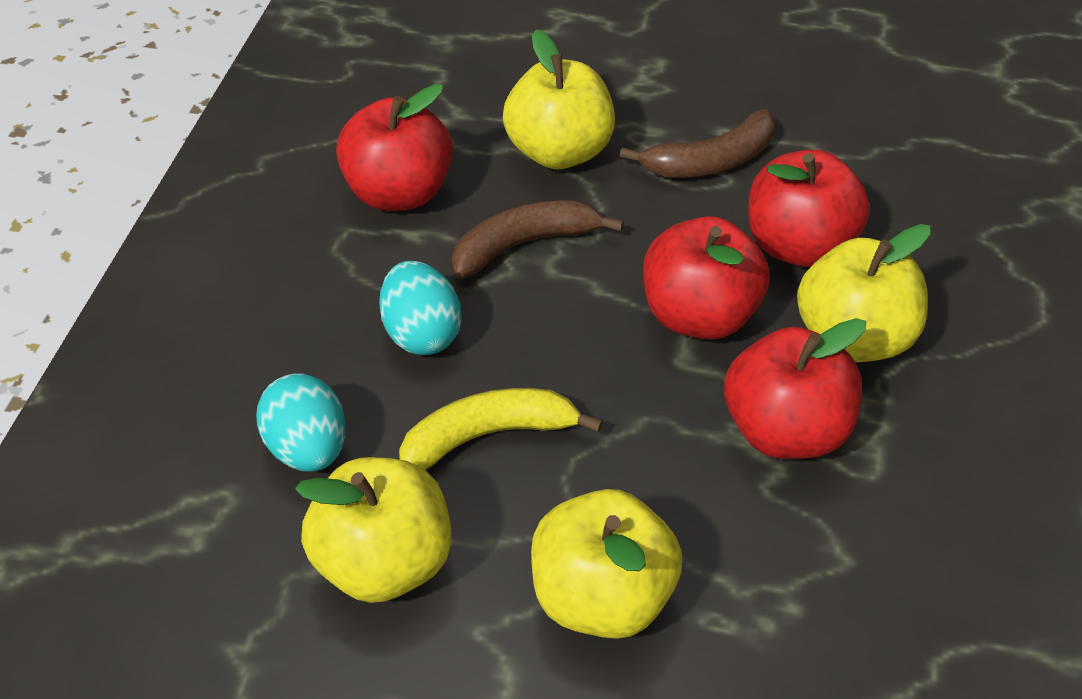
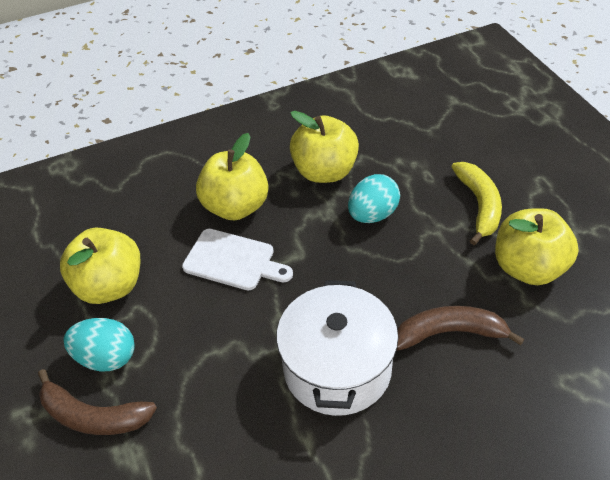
red apple: [336,84,453,211] [643,216,770,340] [724,318,866,459] [748,150,870,267] = 4 -> none = 0
white cutting board: none = 0 -> [182,229,293,290] = 1
white pot: none = 0 -> [276,280,398,416] = 1

